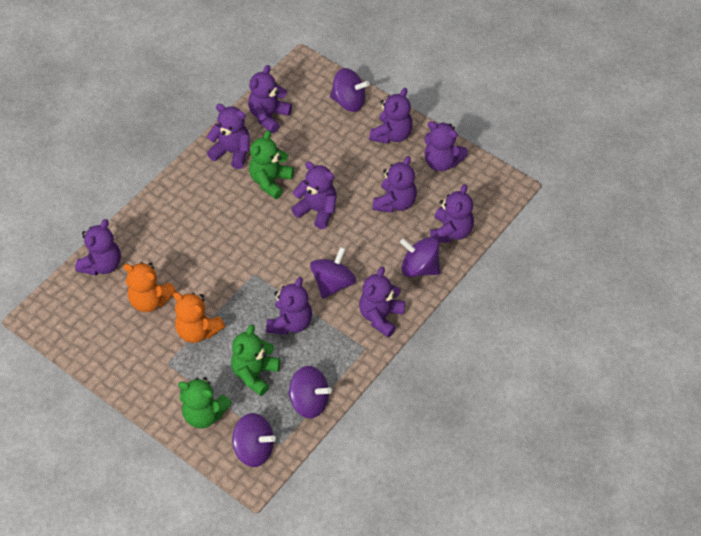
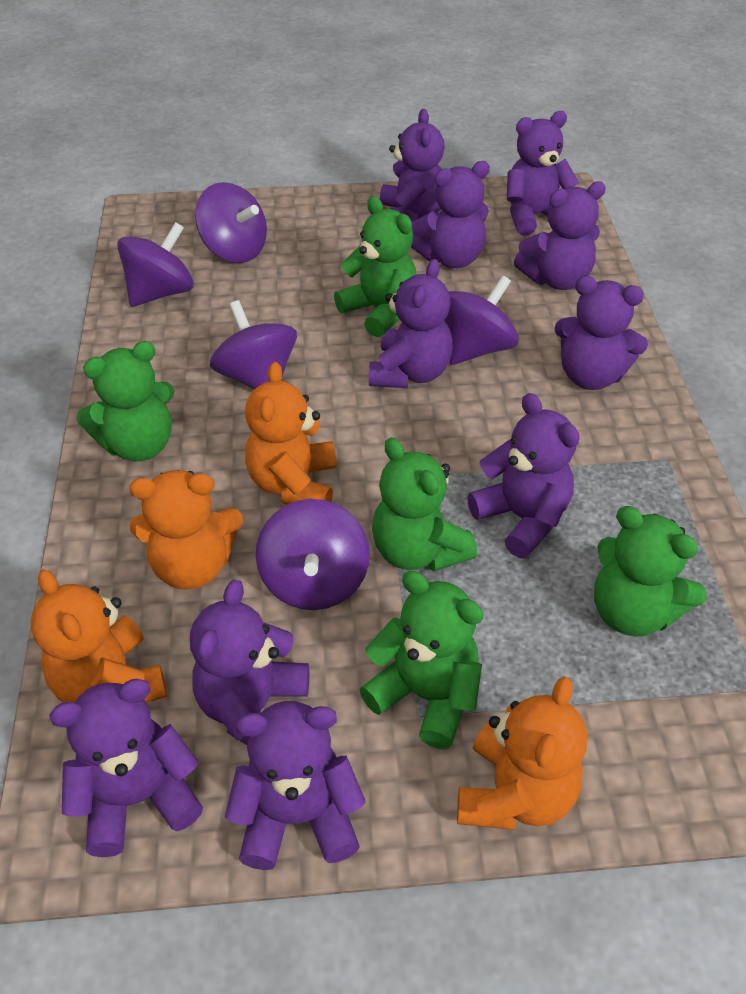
green teddy bear: [178,377,232,429] [231,325,280,396] [249,130,294,199] = 3 -> [77,341,174,461] [334,196,417,337] [360,571,483,749] [372,438,477,572] [594,506,707,637] = 5
orange teddy bear: [123,262,176,312] [173,292,225,343] = 2 -> [31,569,167,703] [129,470,243,590] [245,362,337,505] [457,677,587,830] = 4

